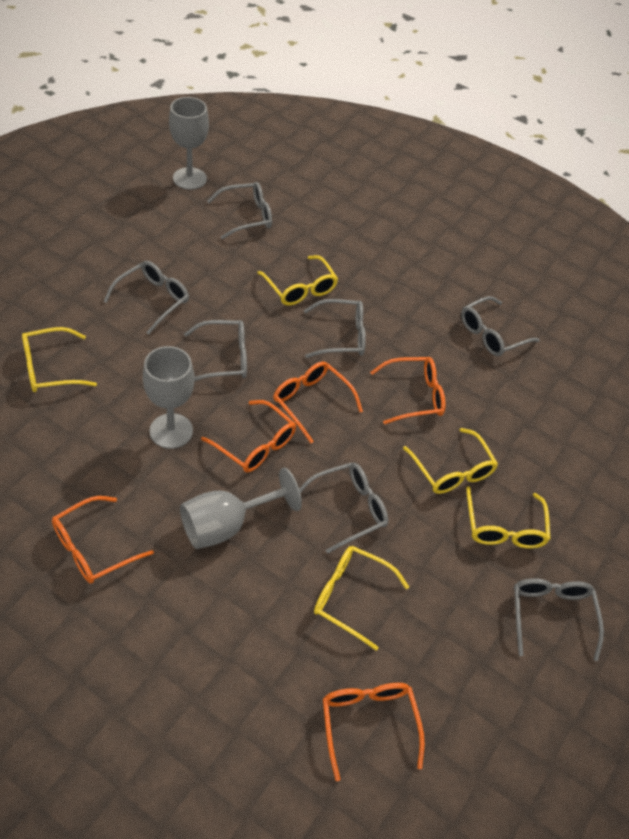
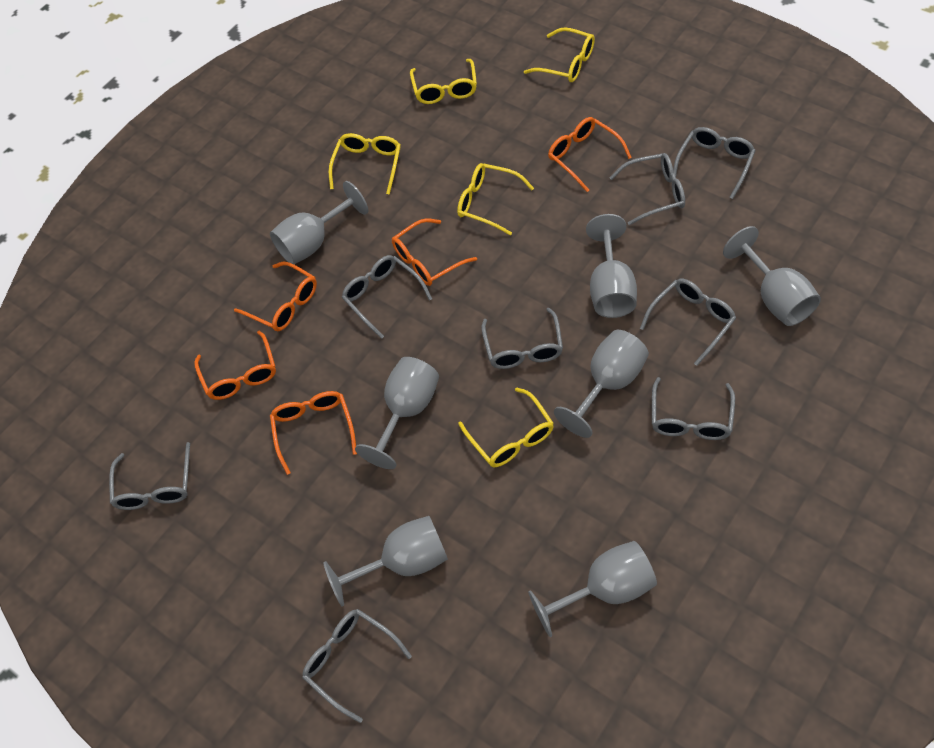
grey glasses: [103,261,189,335] [184,320,247,382] [207,182,272,239] [299,462,388,553] [304,299,366,358] [461,296,540,356] [514,578,604,661] = 7 -> [109,442,190,510] [302,609,412,723] [342,255,432,339] [481,308,563,369] [610,153,685,225] [640,279,736,366] [652,377,735,440] [673,127,756,199] = 8
grey goblet: [143,346,195,449] [169,97,209,190] [180,468,302,549] = 3 -> [270,181,368,264] [323,516,448,606] [355,357,439,469] [528,541,657,637] [554,330,649,438] [586,214,637,318] [723,226,821,326] = 7

